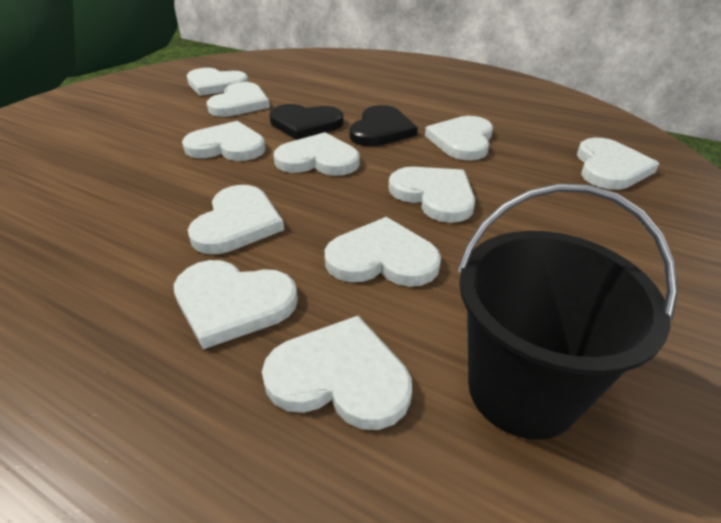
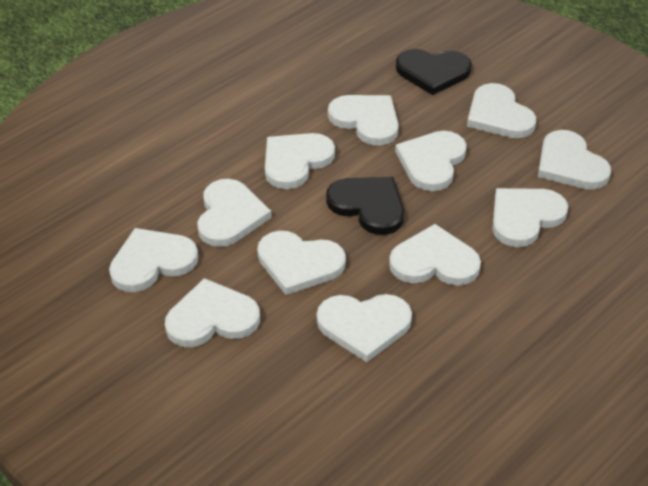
black bucket: [457,184,678,440] = 1 -> none = 0
white heart: [174,260,298,349] [182,121,266,161] [187,68,248,96] [188,185,284,254] [207,82,270,117] [262,316,412,430] [274,132,360,176] [325,217,441,287] [389,167,475,223] [425,116,493,161] [577,138,659,190] = 11 -> [109,228,198,292] [165,278,260,347] [197,179,271,247] [257,231,346,295] [265,133,335,189] [317,294,412,362] [328,95,399,146] [389,224,481,286] [395,131,467,191] [467,83,536,138] [492,188,568,247] [538,130,611,190] = 12

